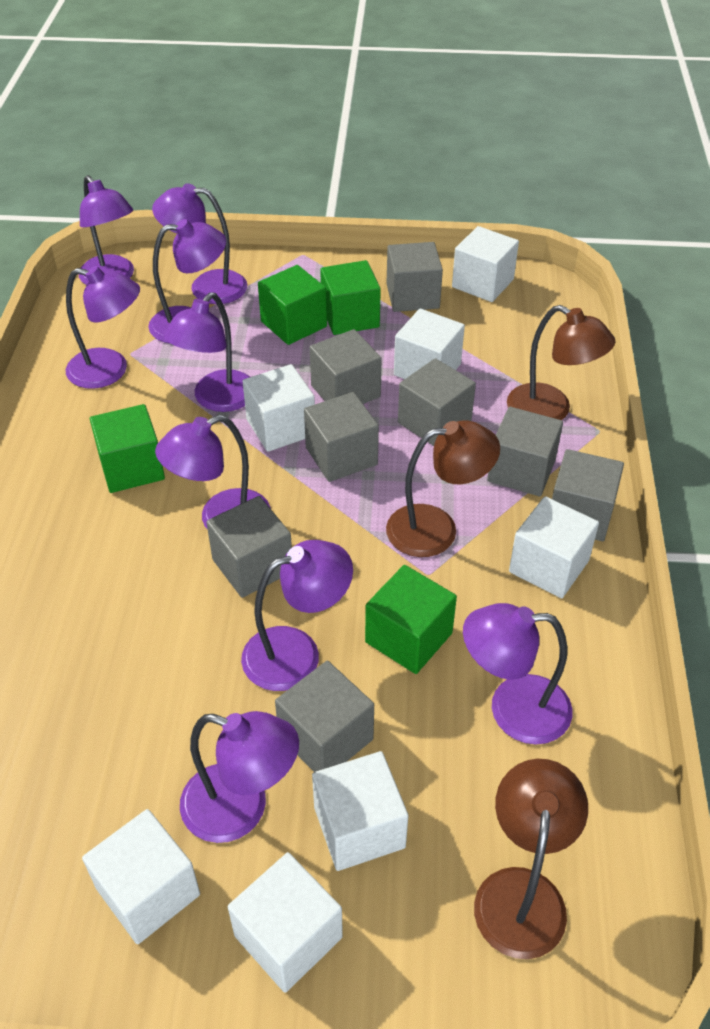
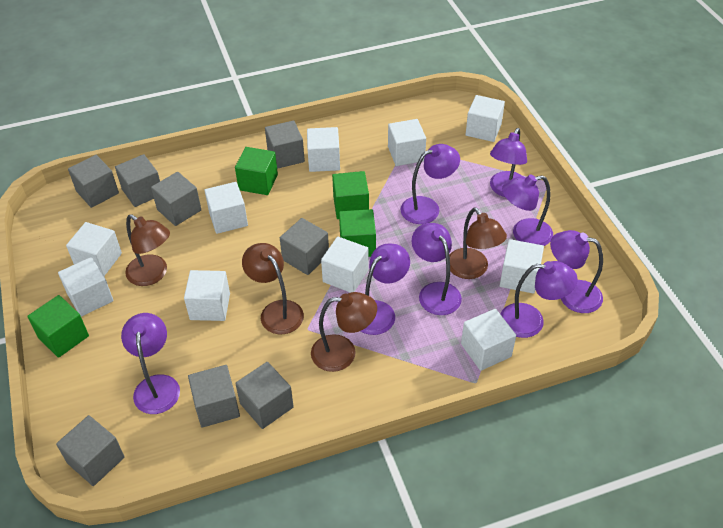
brown lamp: [386,420,500,557] [474,759,588,959] [507,305,616,420] = 3 -> [125,214,170,286] [242,243,304,334] [311,292,377,372] [449,207,507,279] = 4
purple lamp: [66,266,140,389] [78,175,134,285] [148,219,226,343] [152,183,247,304] [155,415,271,528] [164,292,250,412] [180,711,299,843] [241,540,353,691] [463,603,572,745] = 9 -> [121,313,180,414] [361,244,410,335] [400,144,460,224] [412,223,462,315] [490,128,527,197] [501,261,578,338] [502,175,553,246] [550,230,603,313] = 8
white cube: [82,809,200,944] [228,852,343,993] [243,364,315,452] [312,751,408,871] [394,309,465,379] [452,226,519,302] [509,496,599,598] = 7 -> [58,257,113,317] [66,222,122,276] [184,270,230,321] [204,182,248,234] [307,127,340,172] [321,236,369,293] [388,119,426,166] [461,309,516,371] [466,95,505,142] [500,239,544,294] = 10

